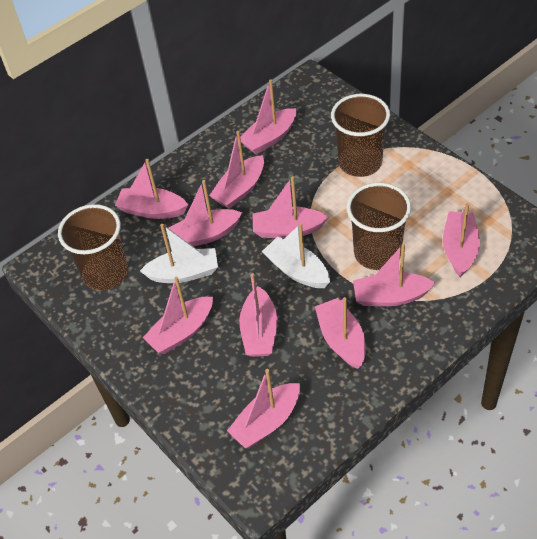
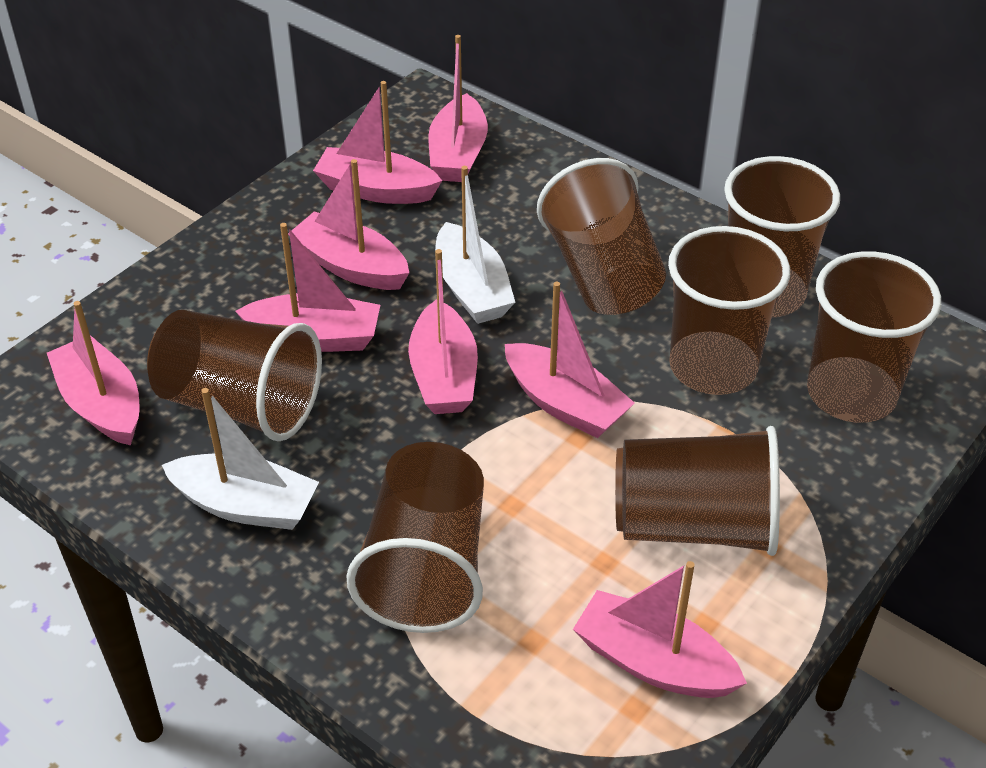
brown cup: [58,204,128,290] [331,94,390,177] [347,182,411,270] = 3 -> [147,310,322,441] [346,442,484,633] [537,158,666,315] [615,426,780,556] [668,226,790,395] [724,156,840,317] [807,251,941,423] = 7
pink boat: [115,159,188,219] [143,277,213,354] [169,180,242,247] [209,131,264,209] [227,369,300,449] [239,273,278,357] [240,79,296,154] [253,176,328,238] [315,297,366,369] [353,244,435,306] [443,203,480,277] = 11 -> [47,301,139,445] [236,223,380,352] [288,159,409,290] [313,81,442,204] [408,249,478,414] [428,35,488,182] [505,282,635,438] [573,561,747,698] = 8

